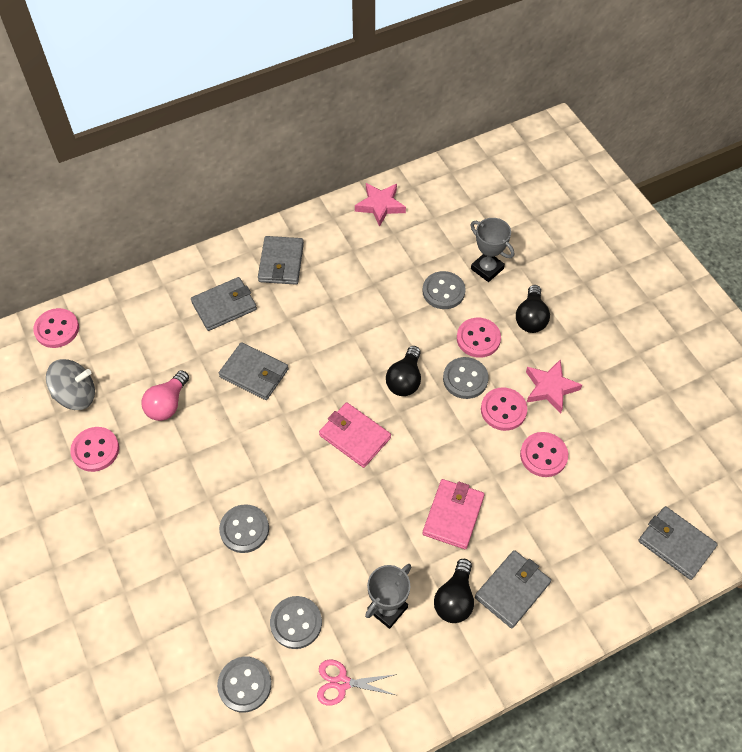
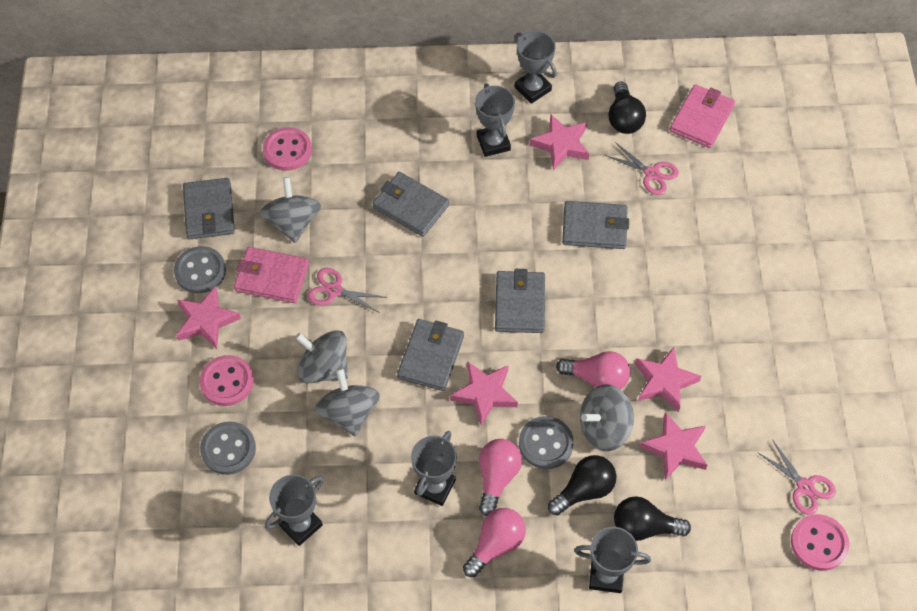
grey button: [217,657,272,713] [219,504,269,553] [270,596,322,649] [423,271,466,309] [443,357,489,399] = 5 -> [174,246,226,293] [200,421,256,475] [519,416,574,469] = 3
grey spinning top: [46,359,95,410] = 1 -> [260,177,321,243] [295,330,348,384] [315,368,380,437] [580,385,634,451] = 4
grey trophy: [365,564,411,629] [471,218,514,282] = 2 -> [265,475,323,546] [411,431,457,506] [475,83,515,157] [514,31,557,104] [574,527,651,593] = 5
pink button: [33,308,79,348] [70,427,119,472] [457,318,501,358] [481,388,527,431] [520,432,568,477] = 5 -> [199,355,254,406] [263,127,312,171] [791,514,849,571] = 3
pink light bulb: [142,370,189,421] = 1 -> [463,508,526,577] [479,439,522,516] [556,351,630,389] = 3
pink scissors: [317,660,397,705] = 1 -> [308,268,385,313] [605,142,679,195] [757,439,836,515] = 3
pink star: [355,183,406,227] [526,359,582,414] = 2 -> [176,286,241,349] [450,361,518,426] [530,115,590,170] [635,347,701,412] [640,412,707,480] = 5

